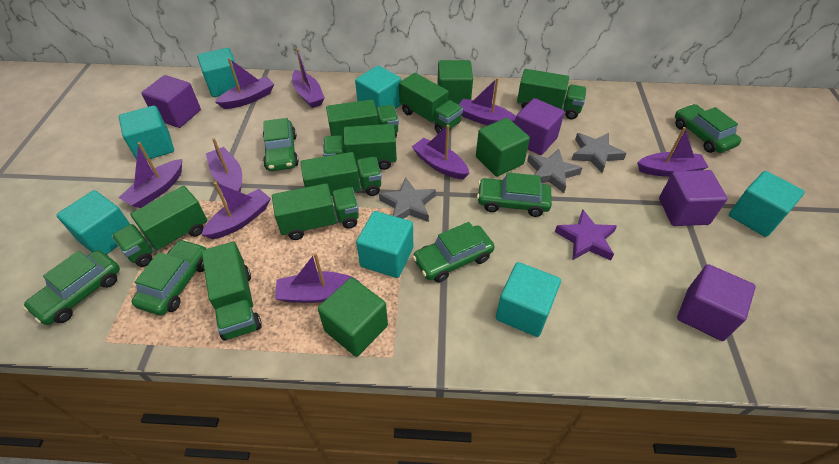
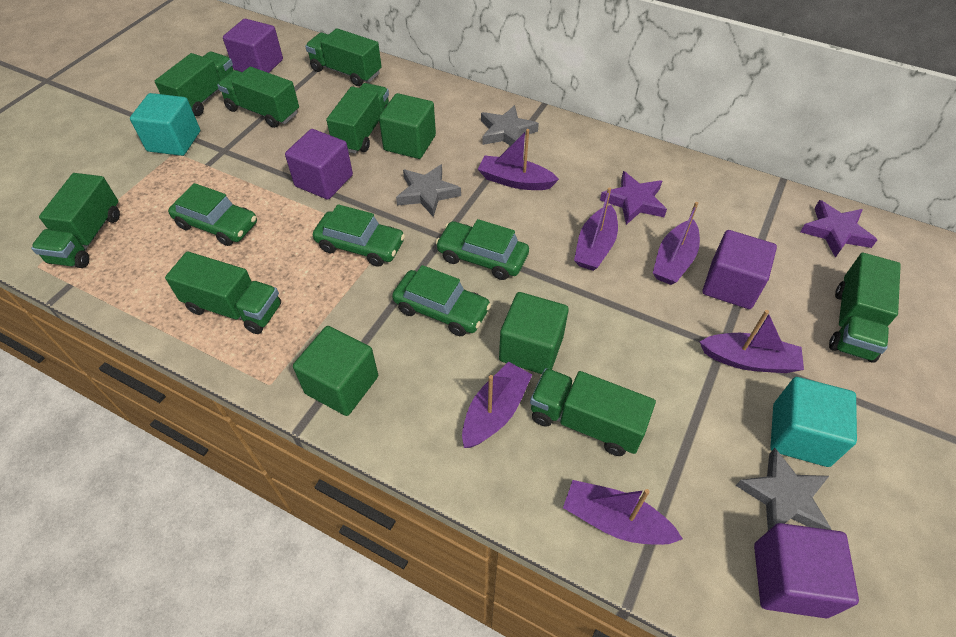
green car: [23,250,120,325] [132,239,206,316] [263,118,299,171] [412,222,495,283] [477,172,552,217] [675,104,741,153] = 6 -> [168,183,257,246] [313,204,405,267] [392,265,491,336] [436,219,529,280] = 4
purple boat: [119,142,182,208] [201,182,271,239] [206,138,242,192] [215,58,274,109] [275,252,360,303] [292,49,325,108] [412,125,469,179] [459,78,516,125] [637,127,708,177] = 9 -> [462,362,532,448] [478,129,559,190] [563,480,683,545] [574,187,618,271] [653,202,700,285] [699,310,804,373] = 6
purple star: [555,209,617,260] = 1 -> [600,171,667,225] [800,200,877,258] = 2
turquoise cube: [57,190,130,255] [119,106,174,160] [197,48,239,97] [355,66,402,110] [356,211,413,278] [496,262,561,337] [729,171,805,237] = 7 -> [130,93,200,156] [770,377,857,467] = 2

